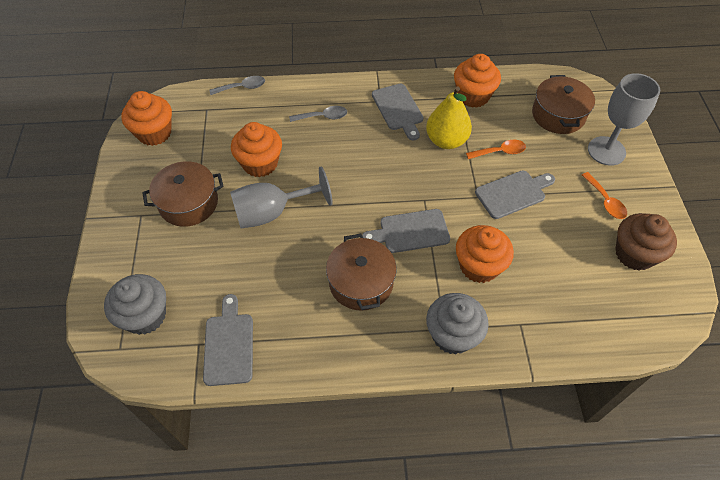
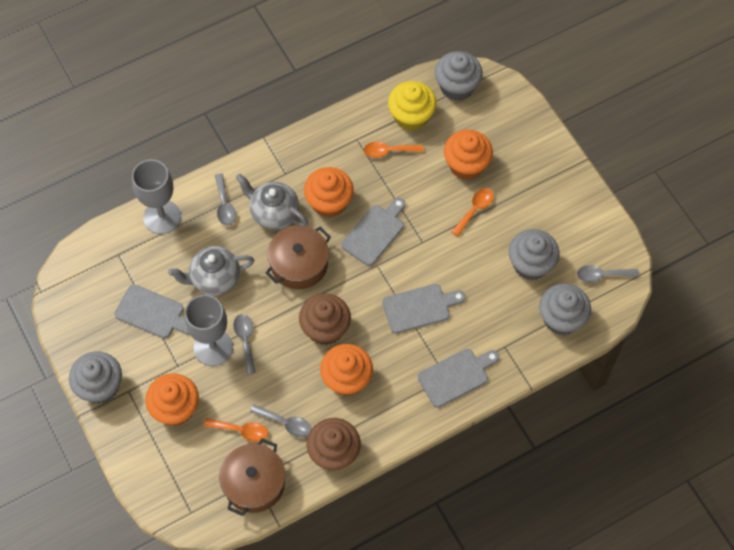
brown cupcake: [615,213,677,271] = 1 -> [299,293,351,345] [307,418,361,471] = 2
brown pot: [142,161,224,227] [326,234,397,311] [532,75,595,134] = 3 -> [219,438,285,516] [265,225,331,289] = 2
grey cupcake: [104,274,166,335] [426,293,489,355] = 2 -> [69,351,122,404] [435,51,483,101] [509,229,560,280] [539,283,591,335] = 4
grey spoon: [209,76,265,95] [289,106,347,122] = 2 -> [215,173,236,226] [233,314,256,374] [250,404,311,437] [577,265,639,283] = 4
grey teapot: none = 0 -> [168,246,255,296] [236,173,308,230] = 2
orange spoon: [466,140,526,159] [582,172,627,219] = 2 -> [204,418,268,442] [363,142,423,158] [452,188,494,236] = 3
yellow cupcake: none = 0 -> [388,81,437,131] = 1
yellow pear: [426,86,472,149] = 1 -> none = 0

